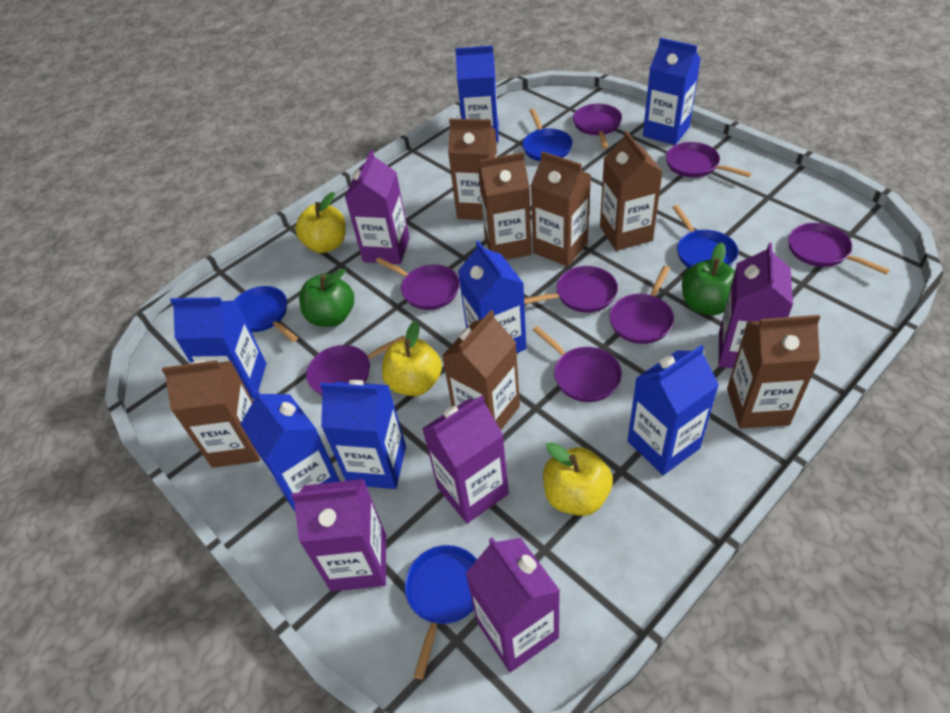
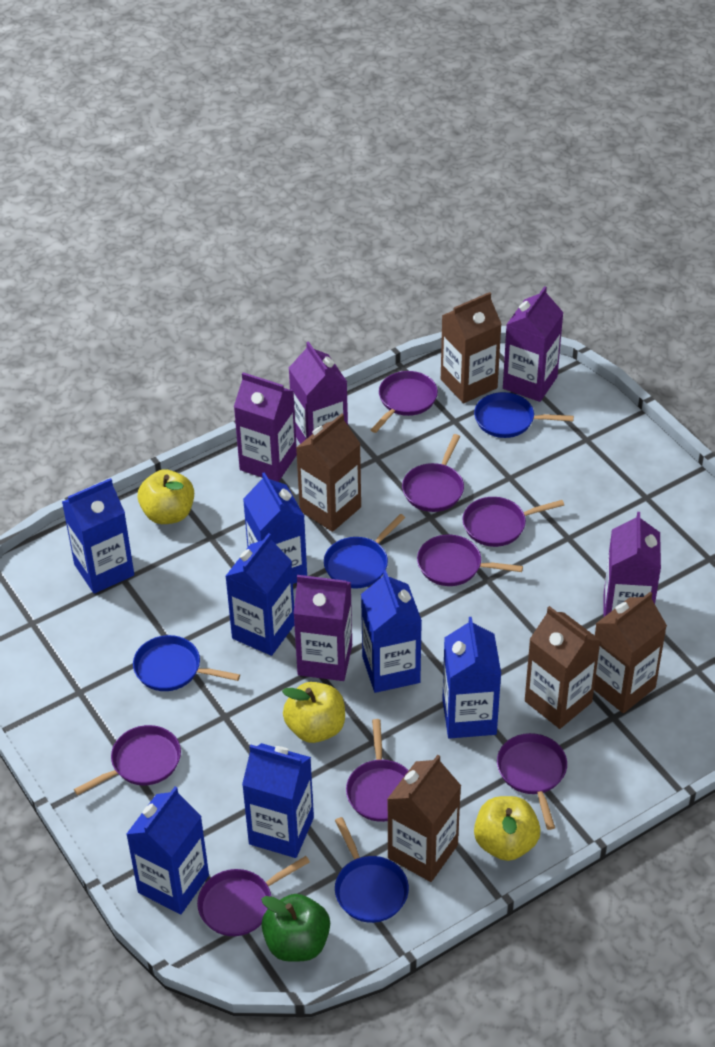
brown carton: [162,360,260,468] [442,310,520,430] [448,119,497,220] [478,152,532,260] [531,151,591,267] [600,131,662,251] [727,315,820,429] = 7 -> [296,414,361,532] [387,755,461,882] [441,292,501,403] [525,606,601,729] [594,592,667,713] = 5
green apple: [299,269,354,327] [682,242,735,315] = 2 -> [261,894,330,962] = 1

